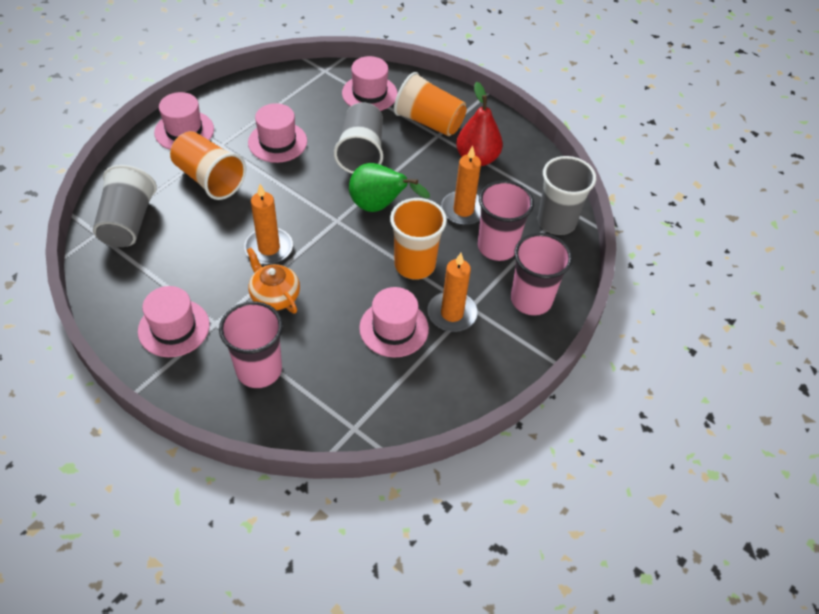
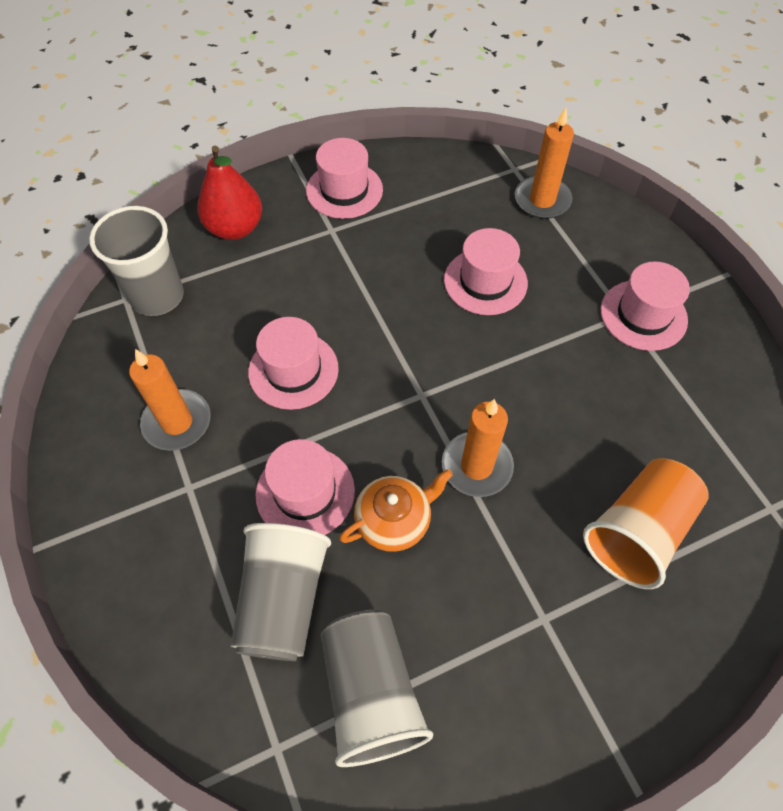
green pear: [349,163,430,212] = 1 -> none = 0
orange cup: [170,131,246,200] [390,198,447,280] [394,72,467,136] = 3 -> [583,458,709,589] = 1
pink cup: [219,301,283,388] [478,180,534,261] [511,233,572,316] = 3 -> none = 0

